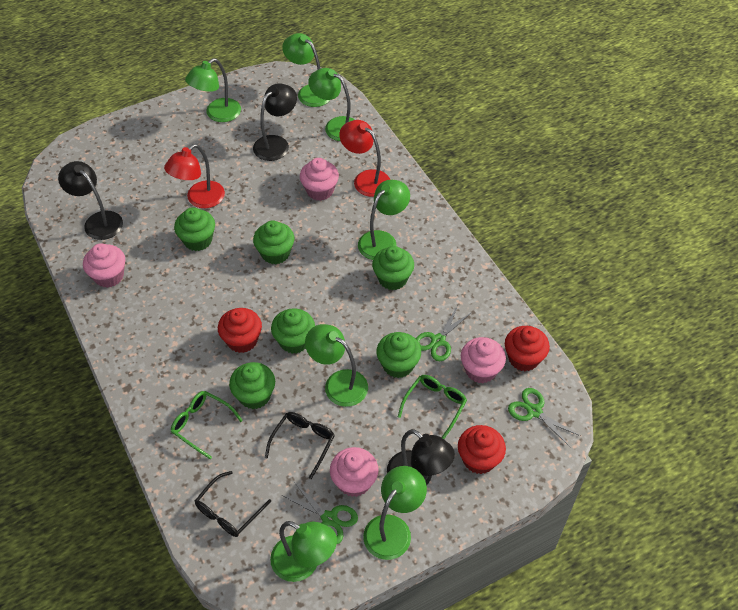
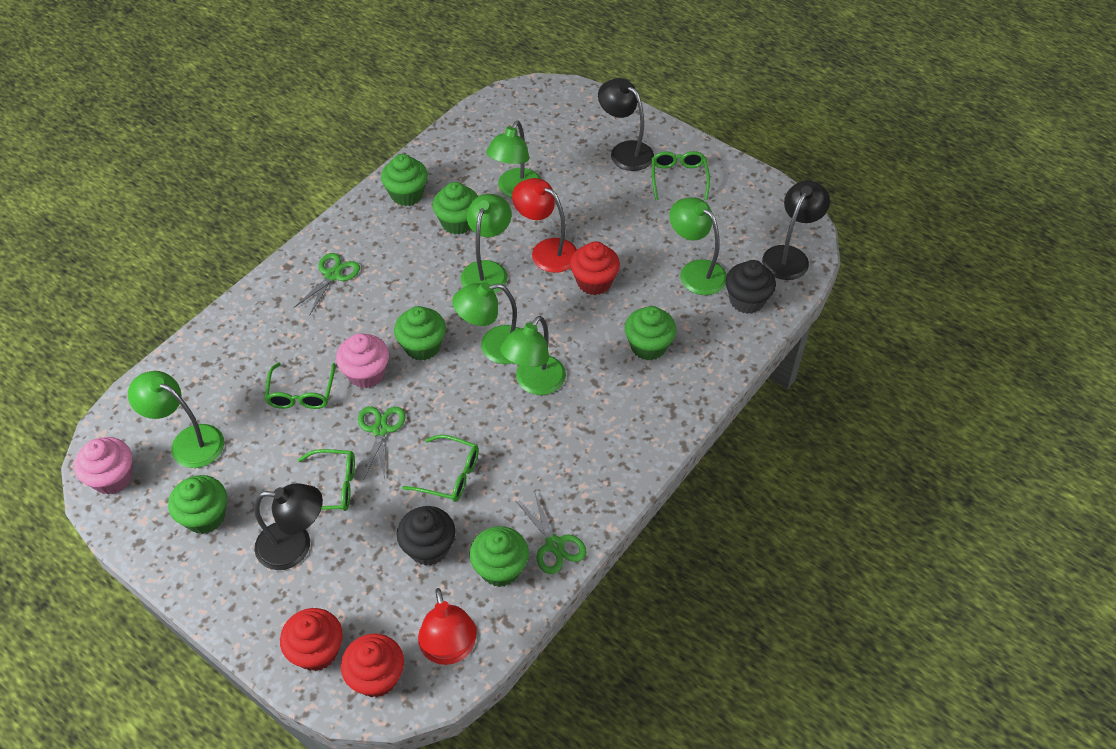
black cupcake: none = 0 -> [397,506,456,566] [725,260,776,314] = 2
black glasses: [195,471,271,537] [265,412,335,479] = 2 -> none = 0
green glasses: [170,391,243,460] [398,375,467,439] = 2 -> [264,362,336,409] [298,449,355,511] [402,435,479,502] [652,151,710,200] = 4
green lamp: [185,58,241,122] [270,521,337,582] [282,33,330,107] [305,324,368,407] [308,68,355,141] [358,180,410,260] [363,466,427,560] = 7 -> [128,371,224,468] [452,282,520,364] [461,194,512,293] [486,121,541,198] [500,316,566,395] [669,197,727,295] = 6
pink cupcake: [83,243,125,288] [300,158,339,201] [330,447,379,497] [461,337,506,383] = 4 -> [74,437,132,495] [336,333,389,388] = 2

